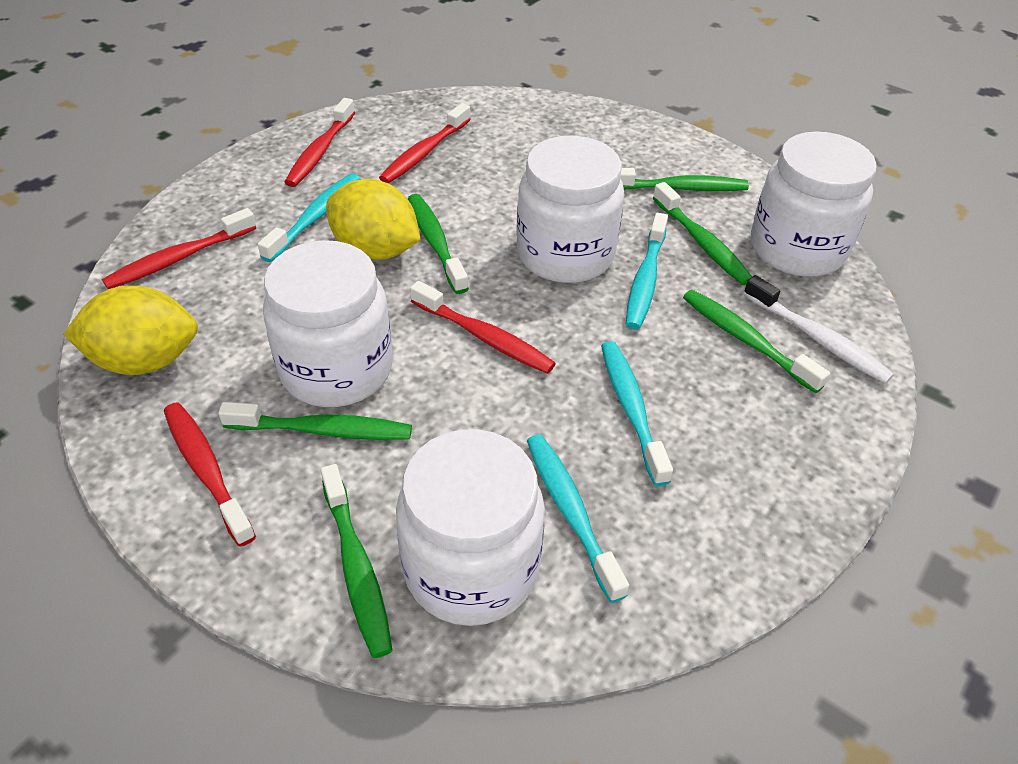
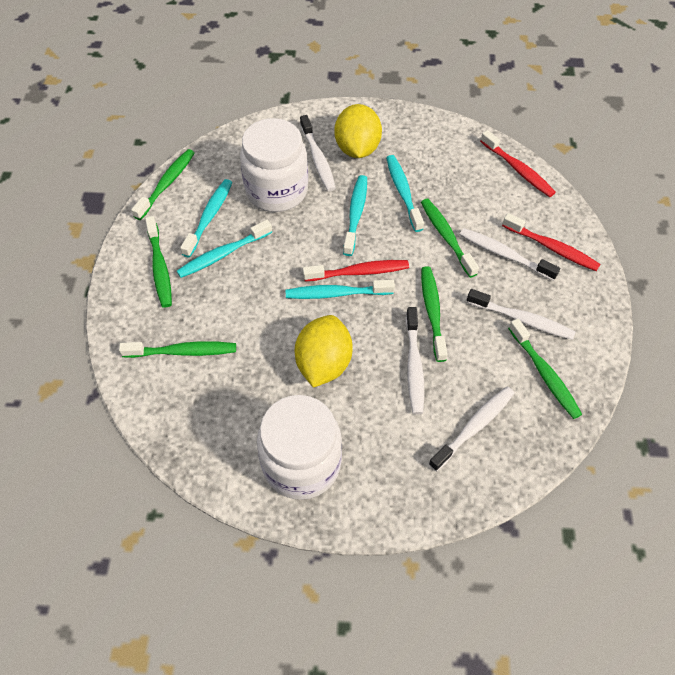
red toothbrush: [102,208,256,289] [164,402,256,547] [284,98,355,187] [379,103,471,183] [410,281,556,374] = 5 -> [303,260,409,281] [480,130,556,197] [502,213,601,271] = 3
turquoise toothbrush: [258,173,360,262] [527,434,629,603] [601,341,673,486] [626,213,668,329] = 4 -> [177,220,272,278] [180,179,233,257] [286,280,395,299] [343,175,367,256] [386,155,424,232] = 5
white jar: [263,240,393,407] [396,429,545,626] [516,135,625,283] [751,131,877,277] = 4 -> [240,118,308,212] [257,395,342,500] = 2
white toothbrush: [744,275,894,384] = 1 -> [300,115,336,191] [406,307,424,414] [429,387,515,471] [460,228,560,281] [467,289,576,340] = 5

